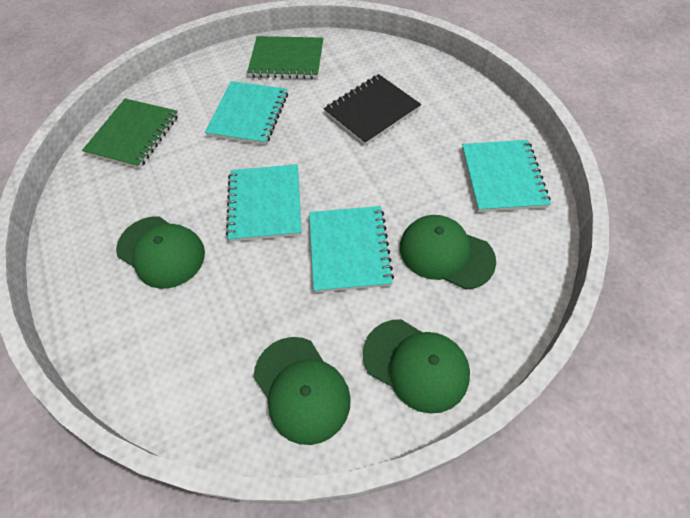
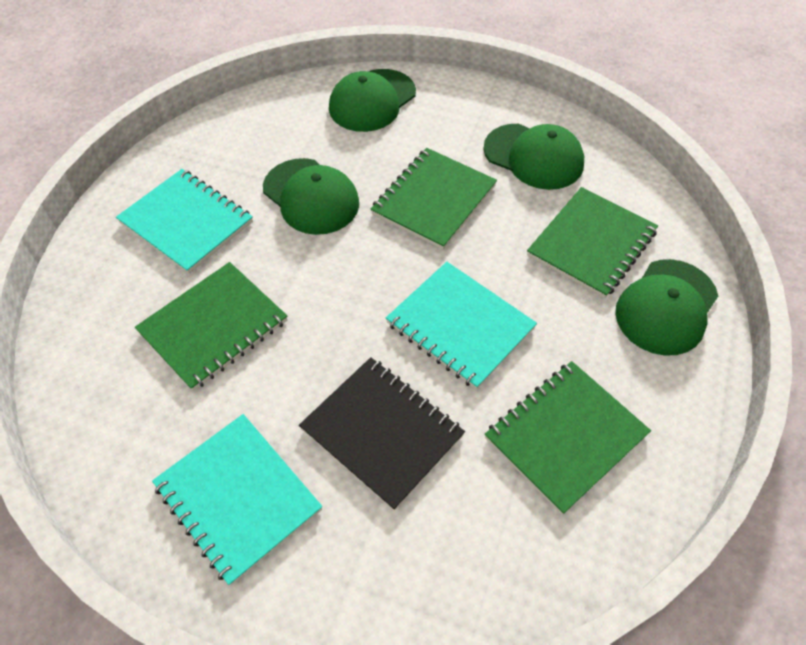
green notebook: [82,98,179,168] [247,36,323,79] = 2 -> [135,262,287,391] [370,148,497,250] [484,361,651,515] [527,187,658,298] = 4
turquoise notebook: [205,81,288,145] [226,164,302,242] [309,206,394,293] [462,140,551,212] = 4 -> [116,169,253,274] [152,414,323,586] [386,262,537,390] = 3

